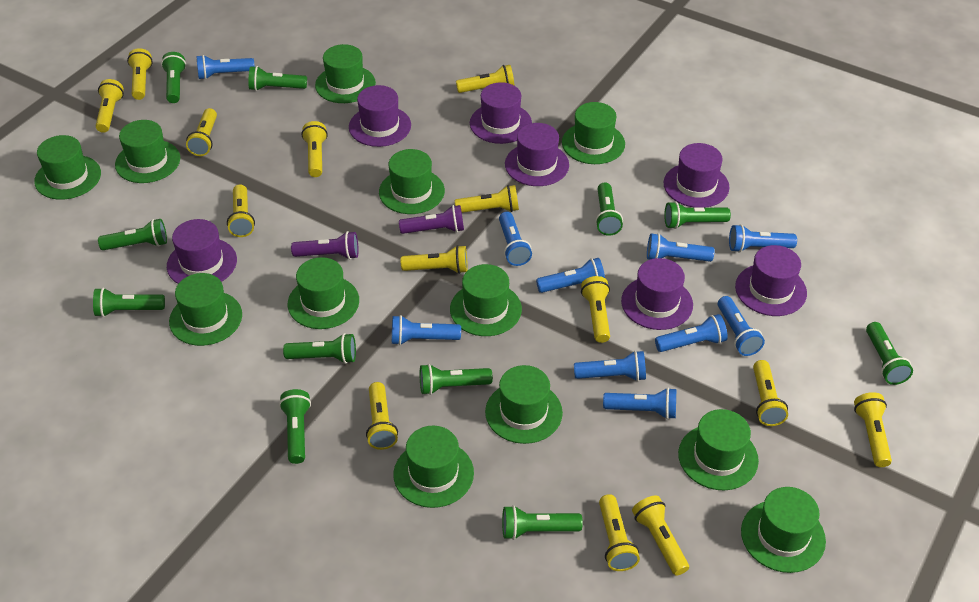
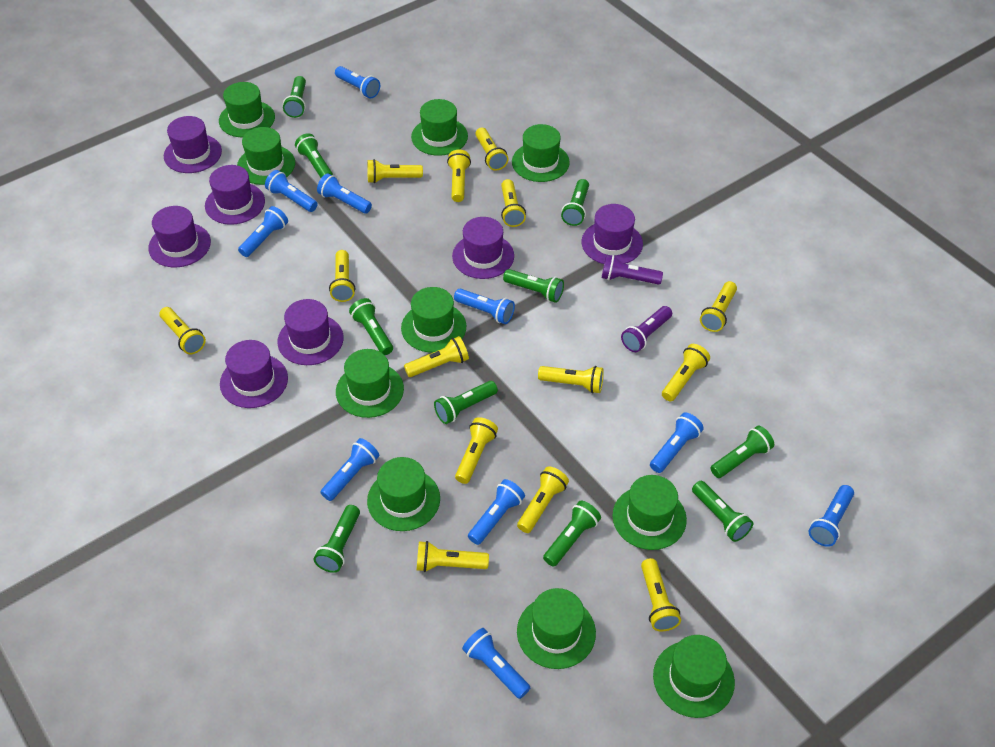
green flashlight: [93,288,165,317] [98,219,167,250] [161,52,186,103] [248,66,307,91] [279,389,311,464] [283,333,356,364] [420,364,493,395] [502,505,583,540] [595,182,623,236] [664,201,731,229] [866,322,913,385] = 11 -> [283,76,306,118] [295,133,333,178] [314,505,360,573] [349,298,393,355] [434,381,498,424] [503,269,564,303] [543,501,601,567] [561,179,589,226] [692,481,753,542] [711,426,774,478] = 10
green hat: [34,135,101,200] [115,120,180,183] [169,273,242,346] [288,257,359,329] [315,44,376,103] [379,149,445,214] [393,425,474,508] [450,264,522,336] [485,365,563,444] [562,102,625,164] [678,409,759,490] [741,487,826,573] = 12 -> [219,82,275,137] [237,127,295,185] [336,349,404,418] [367,457,440,531] [401,287,466,353] [411,99,468,156] [512,124,570,182] [517,588,596,669] [612,475,687,550] [653,635,735,718] = 10

